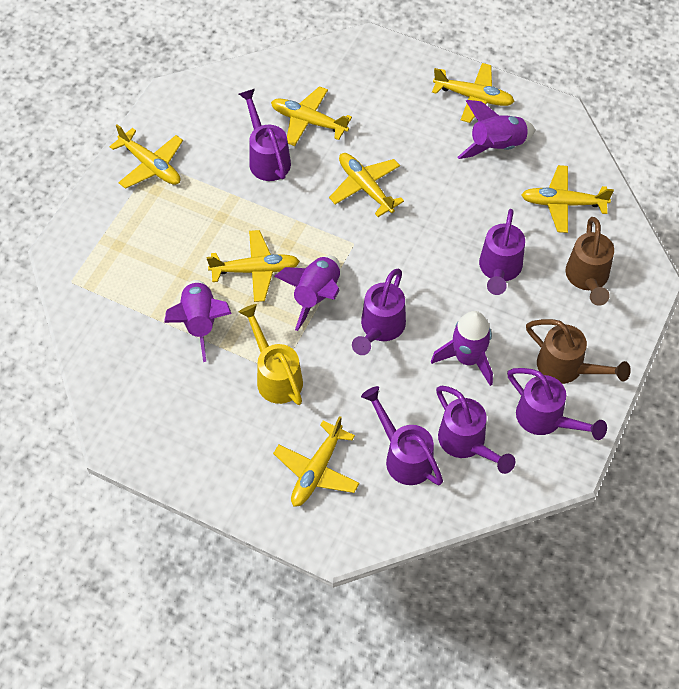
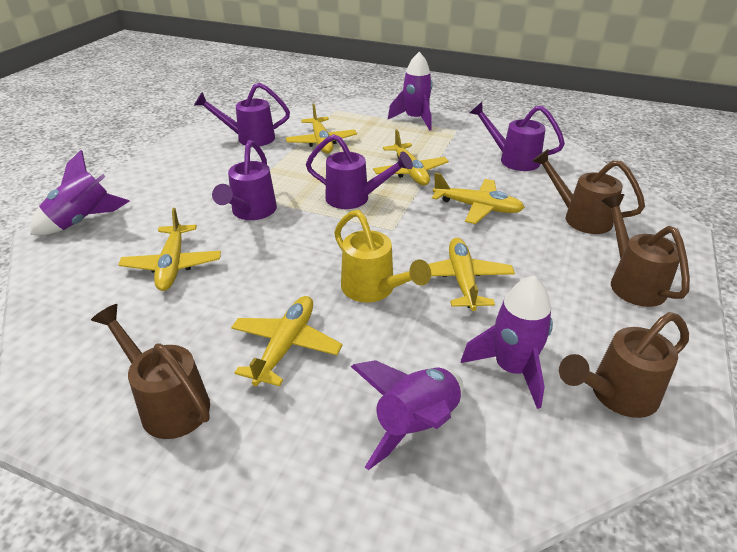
brown watering can: [526,319,631,384] [566,217,614,306] = 2 -> [91,304,210,439] [532,149,645,234] [559,312,689,418] [601,194,690,307] = 4
purple watering can: [239,89,291,181] [352,269,406,355] [361,386,443,485] [436,386,515,474] [479,209,525,295] [507,368,607,440] = 6 -> [194,83,290,147] [212,140,277,220] [306,134,413,209] [470,102,565,171] = 4
yellow plane: [109,124,183,189] [207,230,300,302] [271,86,352,146] [273,416,360,507] [329,153,404,217] [432,63,515,123] [521,165,614,233] = 7 -> [118,208,221,291] [231,296,343,386] [286,104,357,153] [373,129,449,186] [428,238,515,311] [432,173,525,224] = 6

